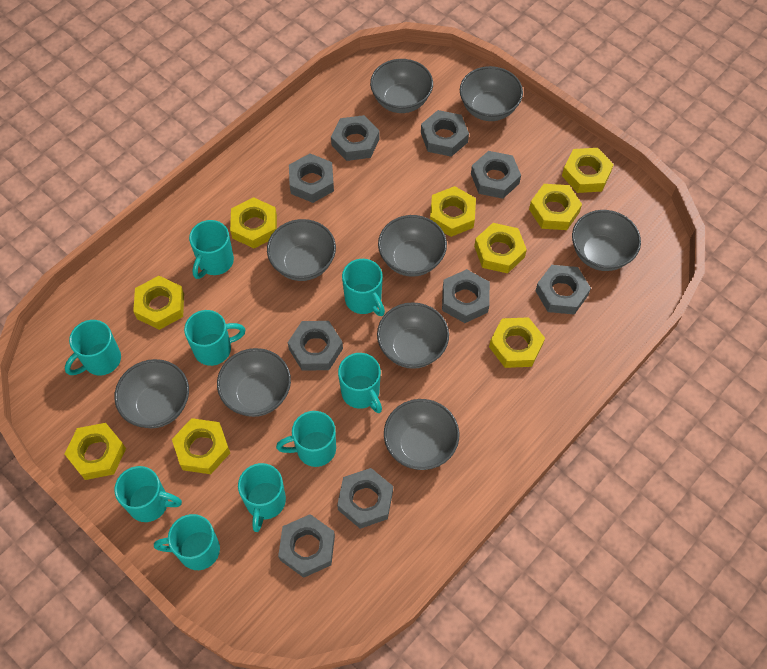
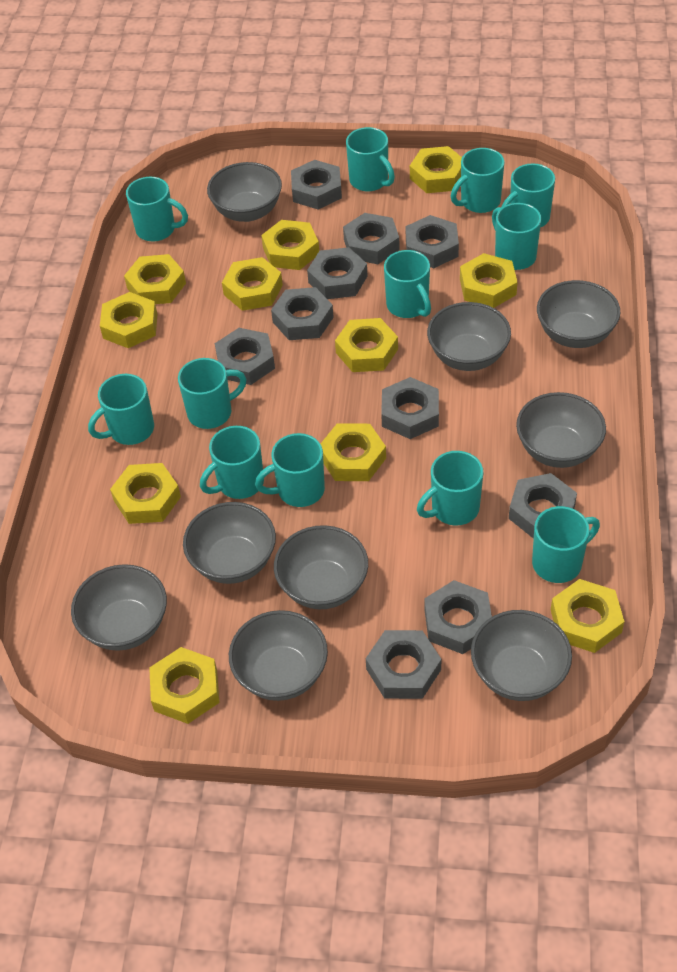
grey nut: [278,514,335,578] [288,321,343,371] [289,154,334,203] [331,115,380,161] [337,468,393,529] [421,110,469,157] [442,269,490,323] [471,151,521,199] [535,265,591,315] = 9 -> [215,328,275,385] [271,287,334,340] [291,160,342,209] [307,247,368,299] [343,213,400,264] [366,630,441,699] [381,377,439,439] [406,215,459,268] [424,580,492,654] [509,473,577,539] = 10
turquoise mug: [65,320,121,375] [114,466,182,522] [154,514,220,570] [184,310,245,366] [189,220,234,279] [238,463,286,532] [276,411,336,467] [338,353,382,413] [342,259,385,316] = 9 -> [88,374,154,445] [126,177,188,242] [178,358,247,429] [200,426,264,499] [255,433,325,507] [346,127,395,191] [384,250,431,318] [417,451,483,525] [451,148,504,213] [492,203,541,270] [501,163,555,227] [532,506,600,583] = 12
yellow nut: [64,423,126,480] [133,276,184,330] [172,418,230,474] [230,197,277,249] [430,186,476,237] [474,223,527,273] [489,317,545,368] [529,184,582,230] [562,148,614,193] = 9 -> [100,292,157,348] [110,463,181,524] [124,254,186,304] [149,647,220,724] [222,257,283,311] [261,220,319,270] [321,423,386,481] [335,318,398,372] [410,146,462,193] [460,253,518,308] [551,579,625,653] = 11

